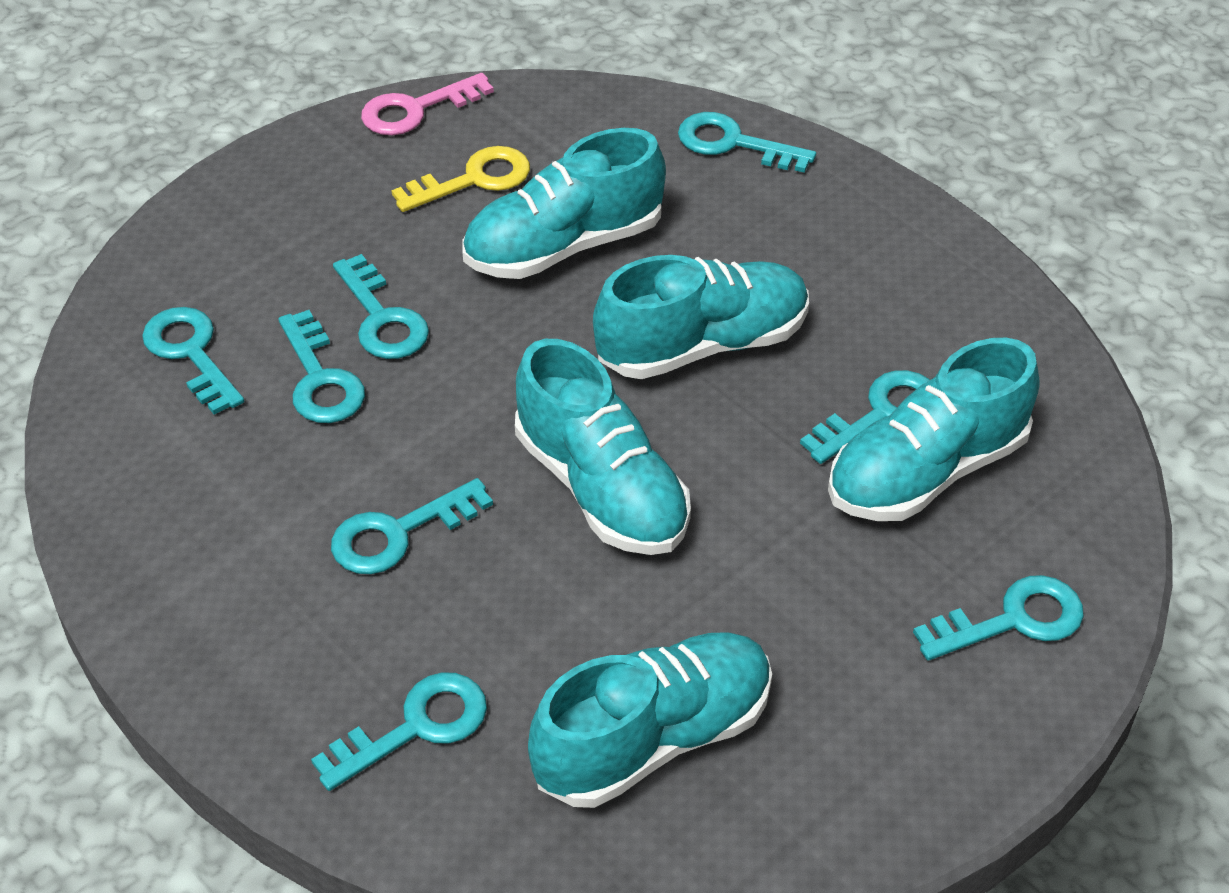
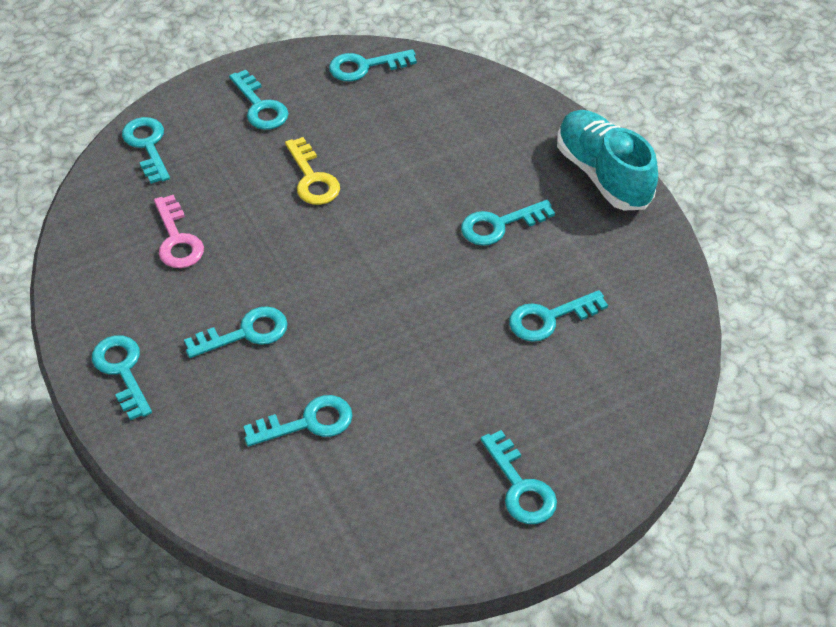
turquoise key: [142,307,244,415] [278,310,365,423] [311,672,487,791] [331,478,493,574] [333,254,429,359] [678,112,816,173] [800,370,930,464] [913,575,1084,661] = 8 -> [92,335,152,420] [122,117,170,184] [184,306,288,358] [229,70,289,130] [243,395,353,446] [329,49,417,81] [461,200,555,246] [481,430,557,524] [509,290,608,342] = 9
turquoise shoe: [462,128,666,279] [515,339,691,555] [528,632,772,808] [593,255,809,379] [828,338,1040,521] = 5 -> [557,110,658,210] = 1

